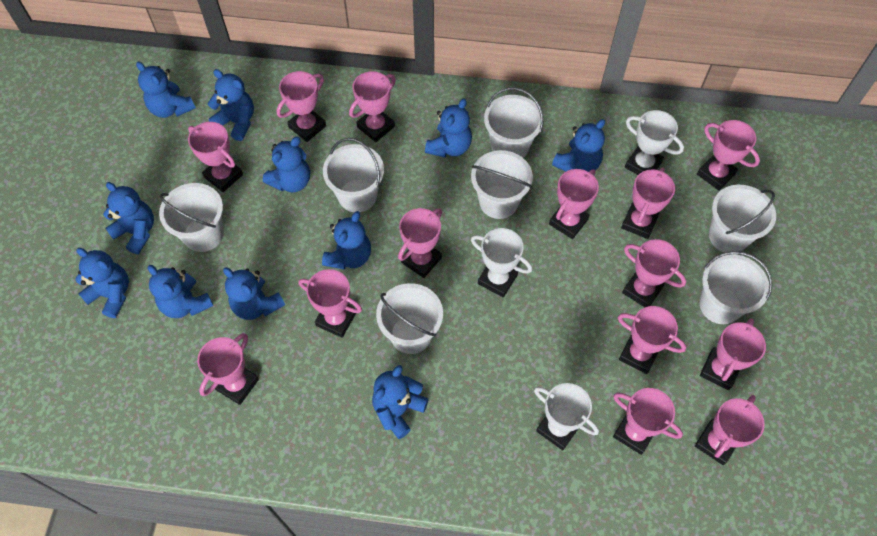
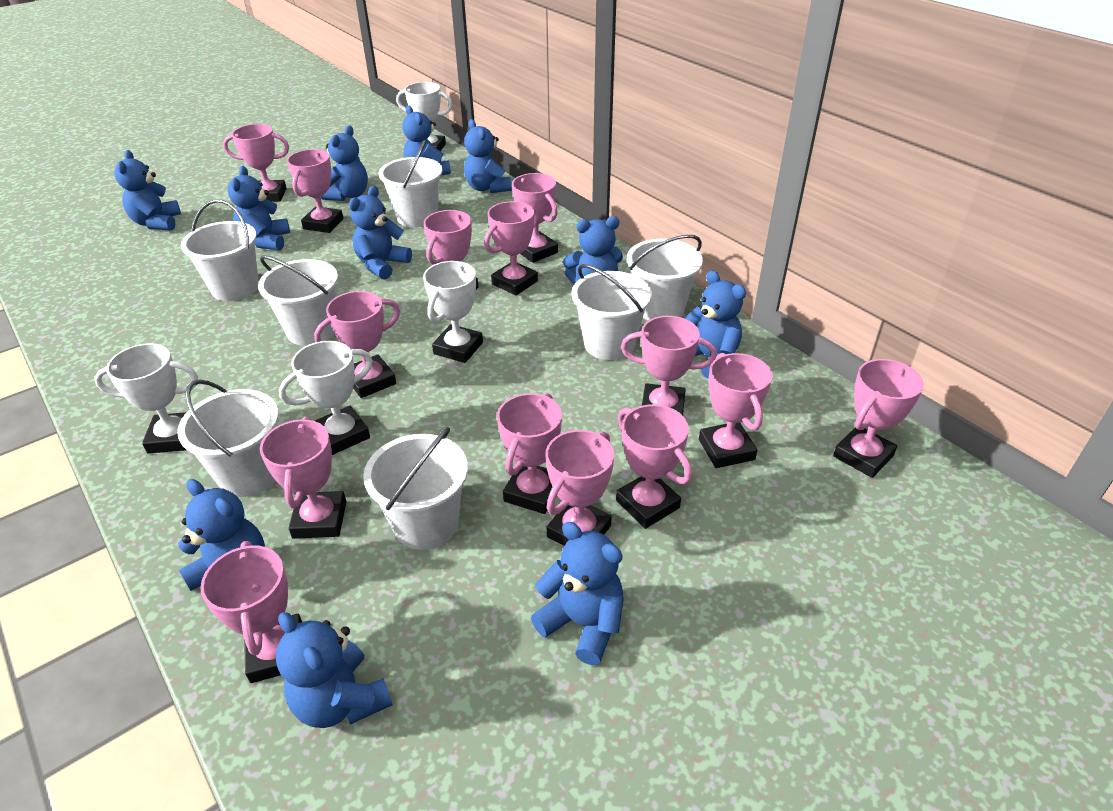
white trophy: [471,228,532,297] [534,383,599,450] [625,110,684,175] = 3 -> [94,343,198,453] [279,341,373,455] [396,82,452,151] [423,261,483,363] = 4

